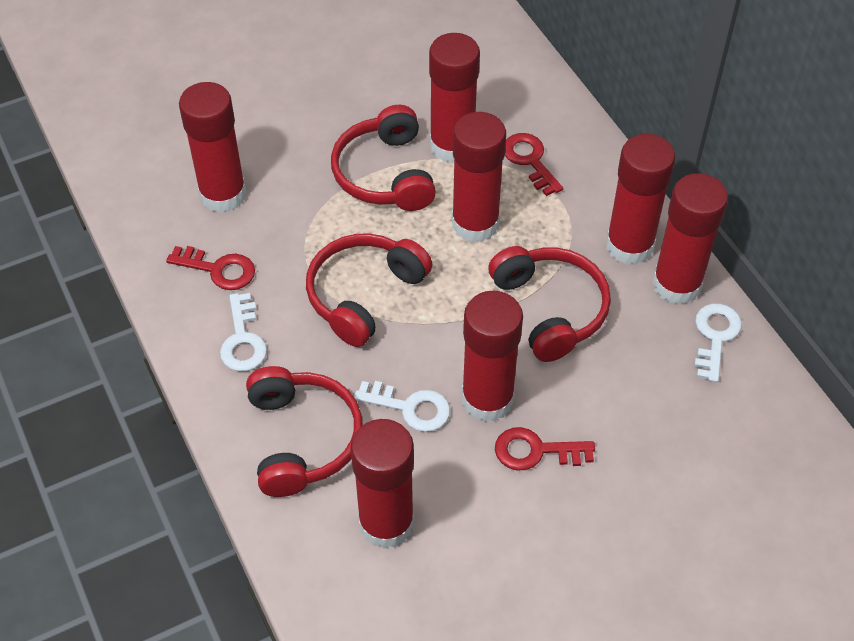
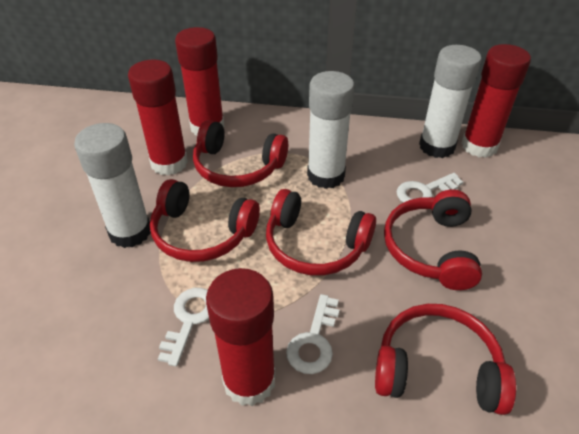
red glue stick: [179,82,246,213] [351,419,414,549] [429,33,480,163] [452,112,506,243] [462,291,523,422] [606,134,675,265] [652,173,728,305] = 7 -> [128,60,188,176] [175,27,225,135] [206,268,276,406] [461,44,531,158] = 4
red headphones: [246,366,363,497] [306,233,433,347] [331,105,436,211] [488,246,611,362] = 4 -> [150,179,260,262] [193,120,288,187] [266,189,376,276] [375,304,516,415] [384,190,482,290] = 5
red key: [166,246,255,290] [495,427,595,470] [505,133,563,196] = 3 -> none = 0
white glue stick: none = 0 -> [74,123,151,248] [307,71,355,189] [419,45,482,158] = 3

